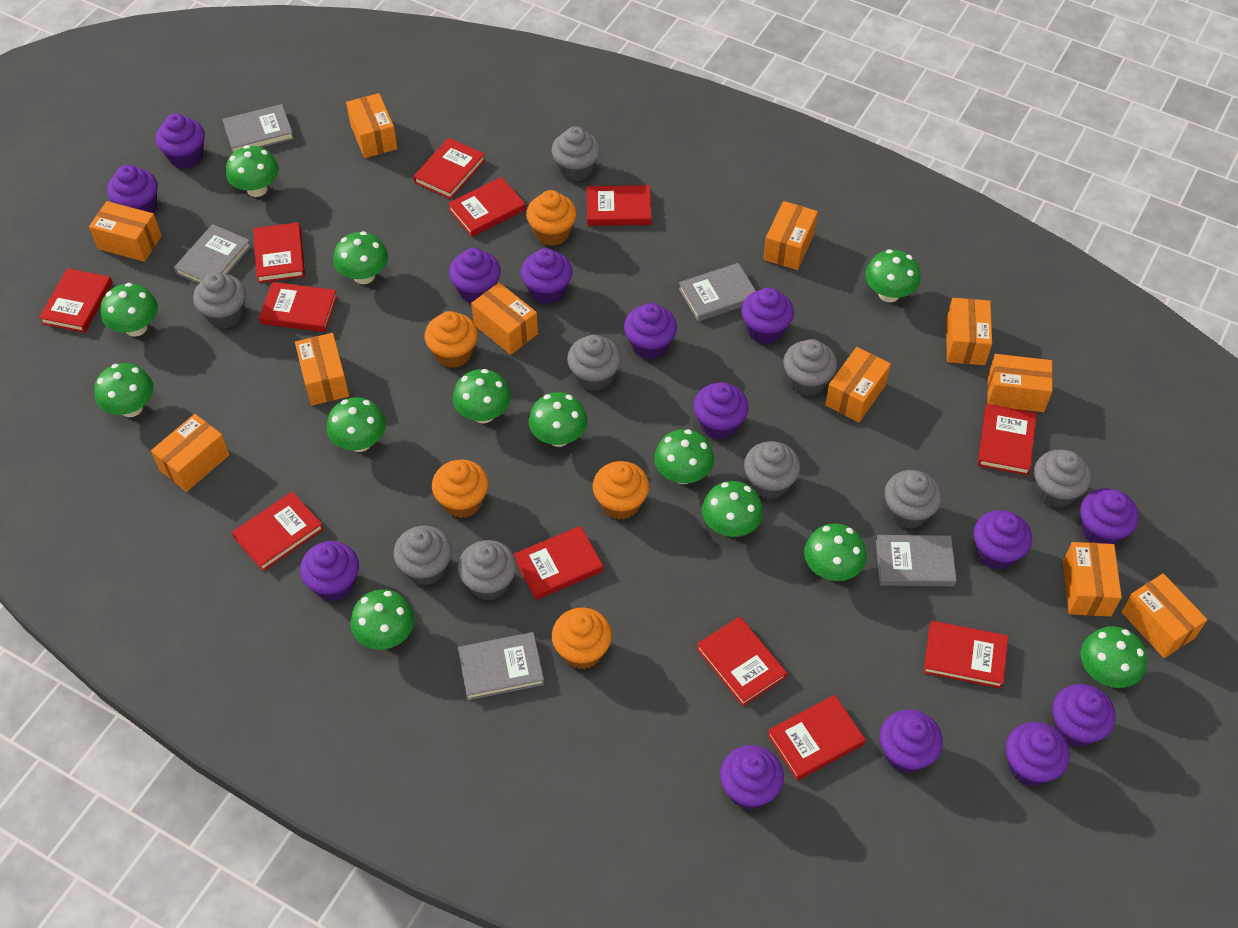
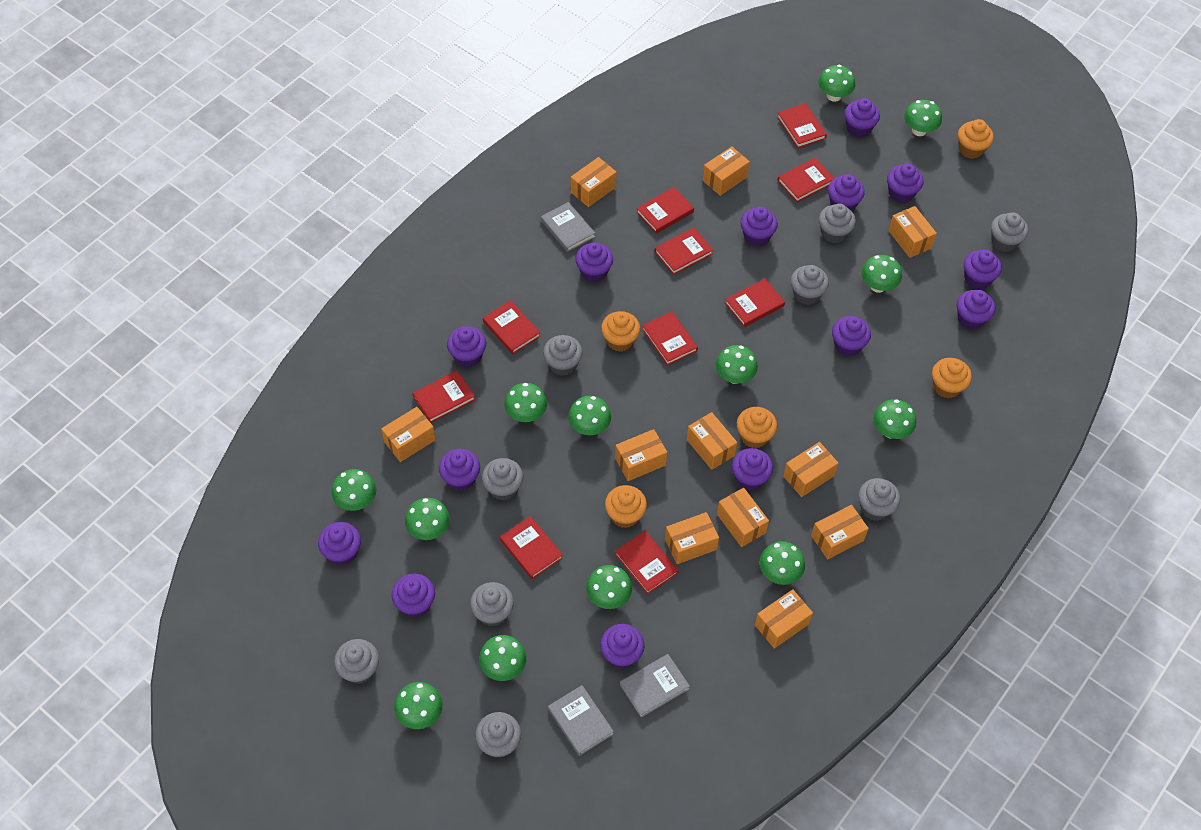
grey book: [174,224,251,284] [222,104,294,153] [458,632,544,700] [679,263,756,322] [876,535,957,586] = 5 -> [541,202,595,252] [548,685,614,756] [620,654,690,718] = 3
red book: [39,268,113,333] [232,491,324,571] [253,222,305,283] [259,282,338,332] [413,138,485,199] [448,177,526,237] [514,526,603,600] [587,185,651,226] [696,616,787,706] [767,695,866,780] [923,621,1008,688] [978,404,1037,475] = 12 -> [413,370,475,423] [483,300,541,354] [500,516,563,579] [615,531,679,594] [636,187,694,234] [642,311,698,365] [654,228,713,275] [725,278,785,327] [777,103,827,148] [778,158,834,202] = 10

